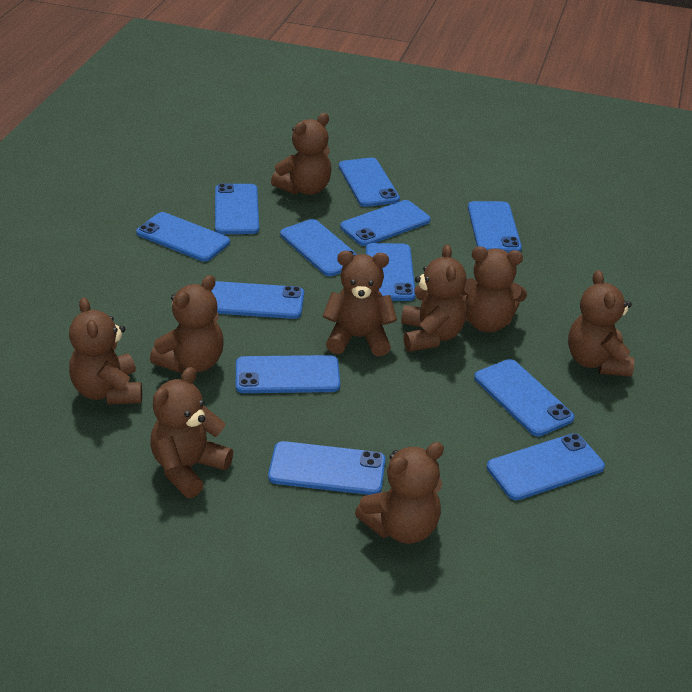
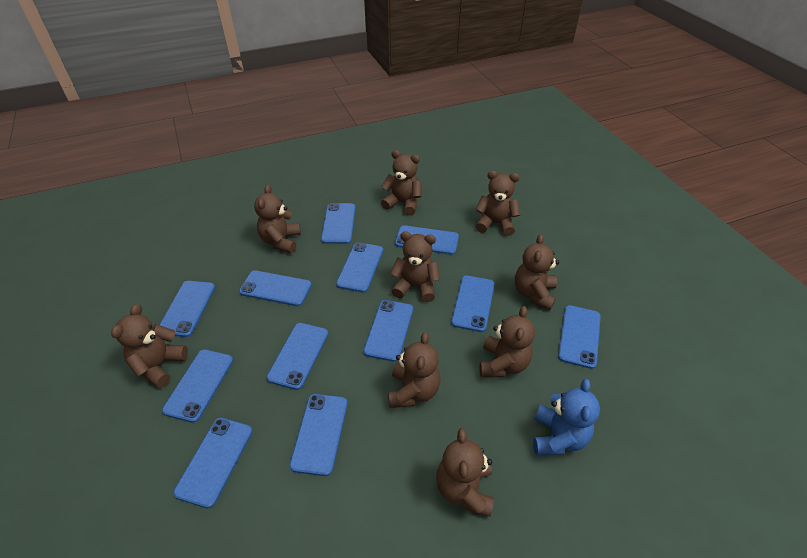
blue teddy bear: none = 0 -> [533,379,600,455] = 1

